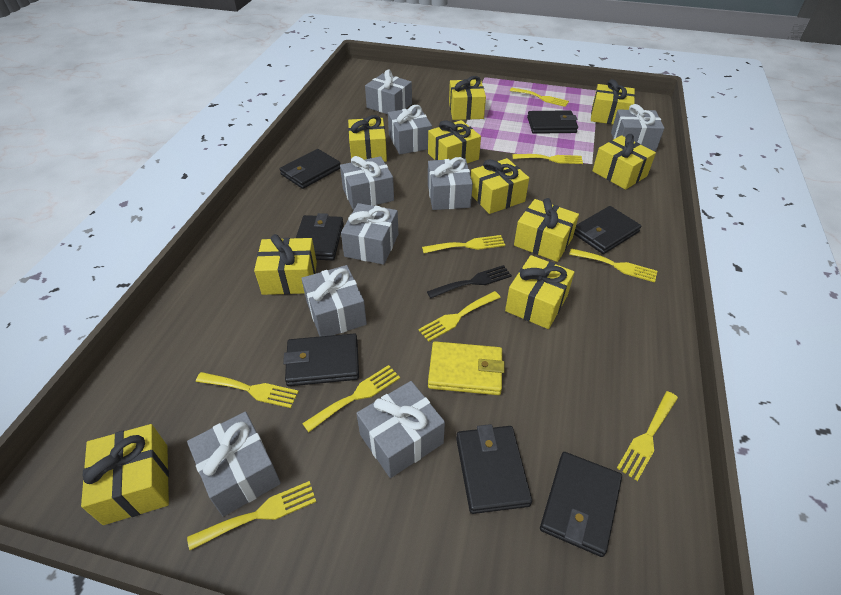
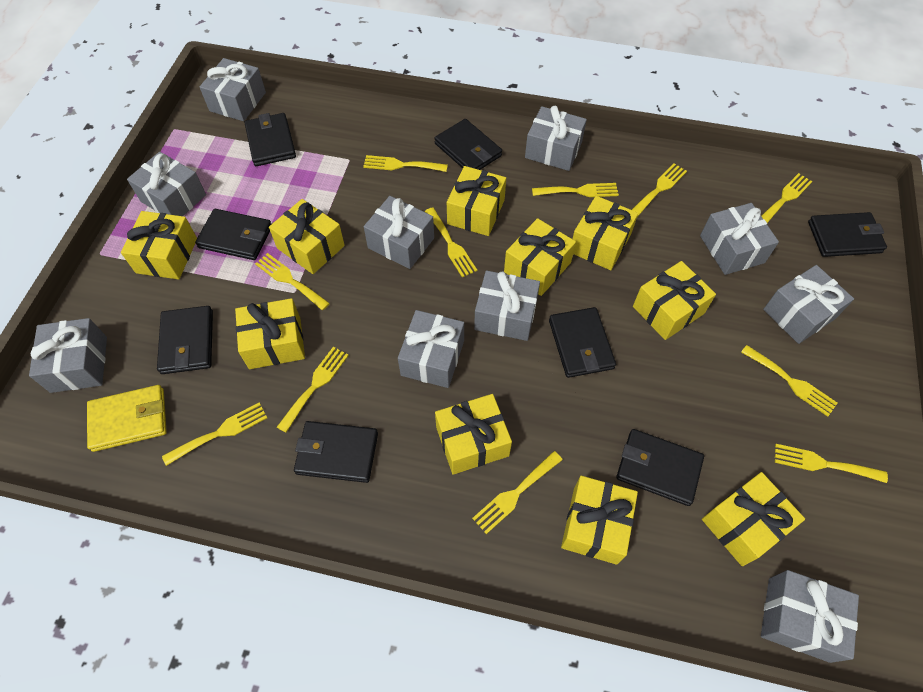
black fork: [427,265,512,298] = 1 -> none = 0
black wallet: [280,149,340,189] [283,334,359,386] [296,213,343,260] [456,424,532,514] [527,110,578,134] [540,452,622,557] [574,206,641,254] = 7 -> [157,306,213,374] [195,209,271,260] [245,113,296,166] [294,421,378,483] [434,119,502,170] [549,307,616,378] [616,429,704,506] [808,212,887,257] = 8
grey gift: [187,412,281,517] [301,265,367,337] [340,156,394,210] [341,203,398,265] [356,381,445,478] [365,70,412,114] [388,105,432,154] [428,157,473,210] [611,104,664,151] = 9 -> [29,318,107,393] [127,152,206,216] [200,58,266,121] [364,196,434,269] [398,310,464,388] [474,271,540,341] [525,106,587,171] [700,203,779,275] [761,570,859,663] [763,265,854,344] = 10
yellow fork: [187,481,316,550] [196,372,299,408] [302,365,400,432] [418,291,501,342] [422,235,505,253] [510,88,569,107] [512,154,583,164] [569,248,657,282] [617,391,678,481] = 9 -> [162,403,267,466] [255,253,330,310] [277,347,349,433] [363,155,448,172] [425,207,477,277] [472,451,563,534] [532,183,619,197] [632,163,687,217] [741,345,838,417] [761,173,813,223] [775,444,888,483] = 11

